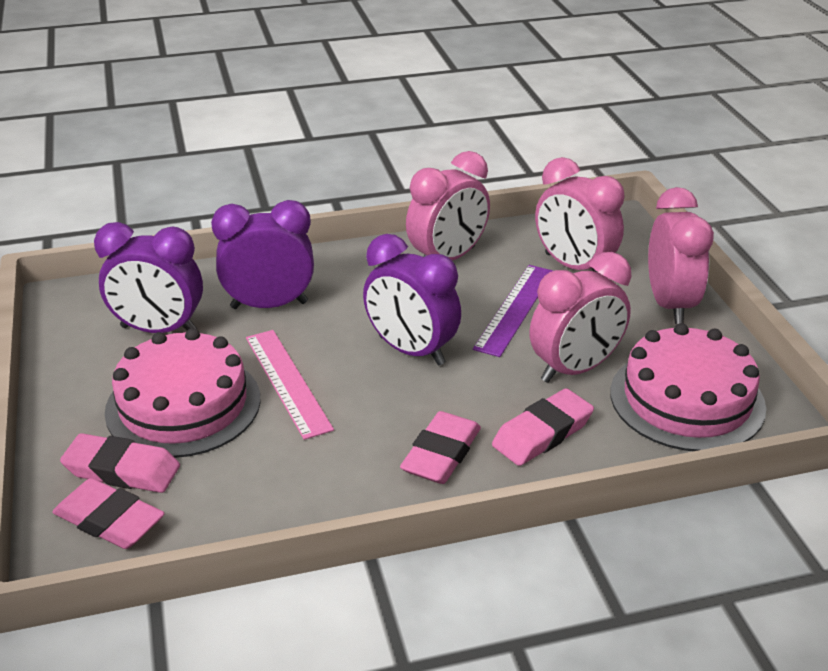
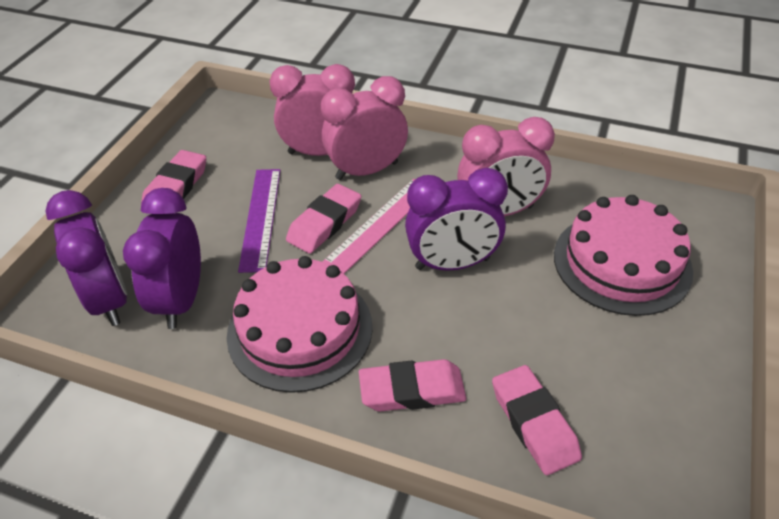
pink clock: [406,151,490,261] [529,252,632,383] [535,157,625,273] [648,187,714,324] = 4 -> [270,64,355,156] [321,76,408,180] [457,117,555,217] = 3

